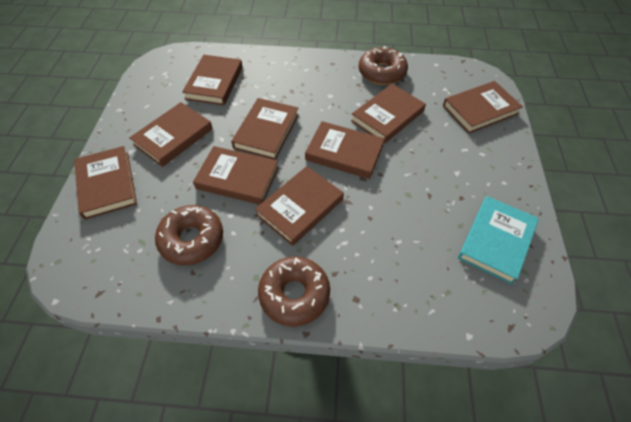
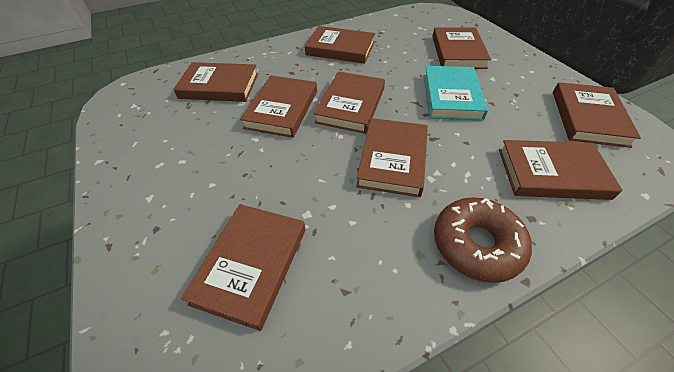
brown donut: [155,205,223,265] [258,256,330,327] [359,46,408,85] = 3 -> [434,197,532,283] = 1

